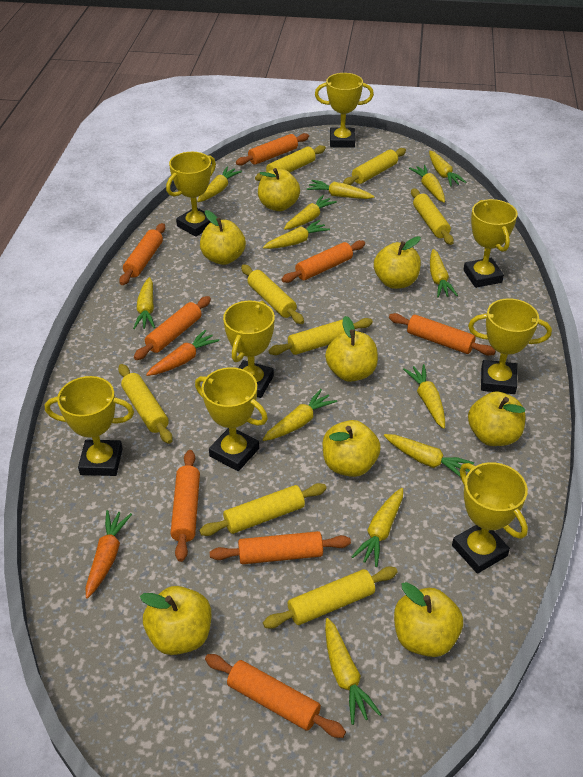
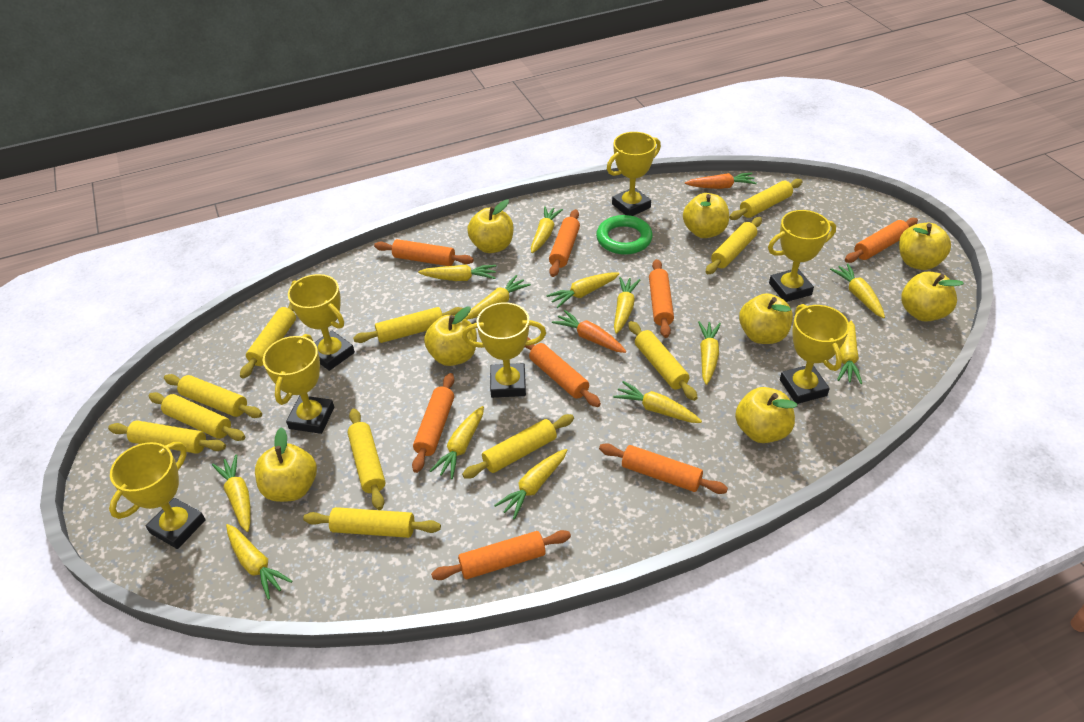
green ring: none = 0 -> [596,215,653,255] = 1
yellow rolling pin: [118,364,173,444] [199,483,327,536] [241,265,304,324] [255,145,326,181] [263,566,398,629] [269,318,373,355] [343,148,406,185] [411,188,454,245] = 8 -> [108,420,226,454] [148,392,245,441] [164,374,262,418] [240,304,296,379] [303,507,441,538] [348,409,385,510] [353,307,463,343] [462,414,574,479] [628,321,698,401] [706,217,762,274] [729,179,803,220] = 11
yellow trophy: [45,376,134,476] [166,152,216,237] [195,367,268,471] [223,301,275,398] [315,73,374,148] [452,462,528,574] [463,199,518,288] [468,298,552,394] = 8 -> [109,442,206,549] [263,334,334,434] [288,274,355,371] [462,302,546,398] [607,132,661,216] [768,210,836,302] [780,304,849,404] = 7

